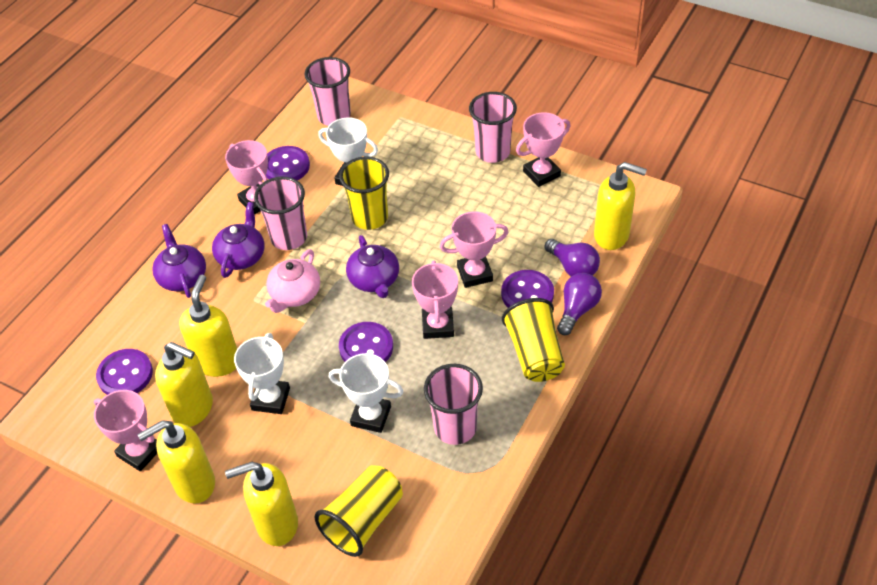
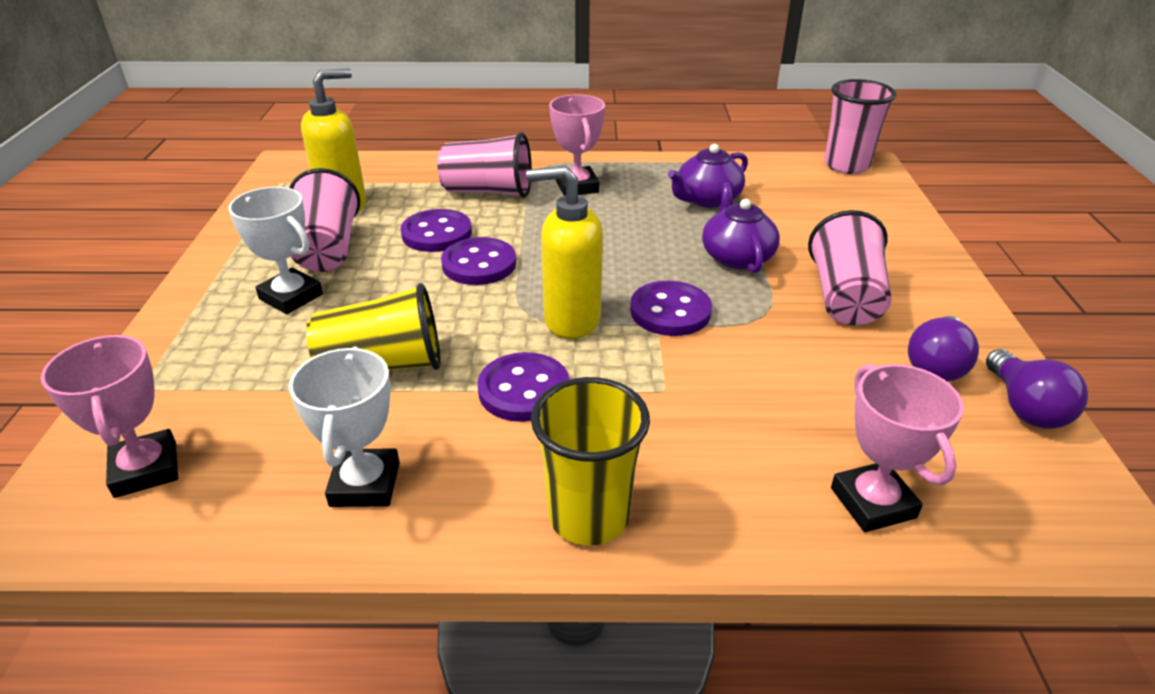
pink teapot: [265,249,320,313] = 1 -> none = 0
pink trophy: [94,390,157,471] [225,140,268,215] [412,260,458,339] [440,211,508,288] [516,112,571,187] = 5 -> [41,335,178,498] [549,94,605,196] [831,364,964,532] = 3
purple teapot: [152,224,206,298] [212,202,264,278] [346,235,399,298] = 3 -> [668,144,748,208] [702,182,780,273] = 2
white trophy: [234,333,290,414] [318,118,378,186] [329,353,403,433] = 3 -> [228,187,323,314] [289,347,400,507] = 2
yellow cup: [314,465,403,557] [339,157,389,230] [502,298,565,382] = 3 -> [306,283,441,370] [531,377,650,545] = 2
yellow soap dispenser: [137,420,215,504] [155,342,213,427] [179,275,237,377] [225,462,298,546] [594,162,647,250] = 5 -> [301,68,366,212] [526,165,603,339] = 2

